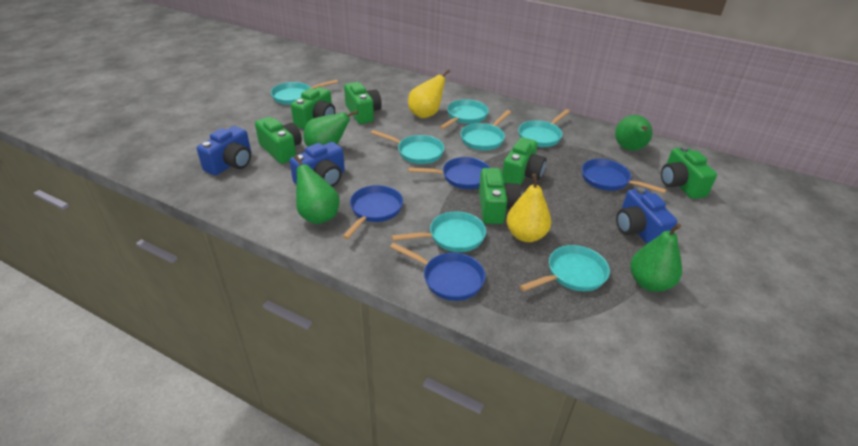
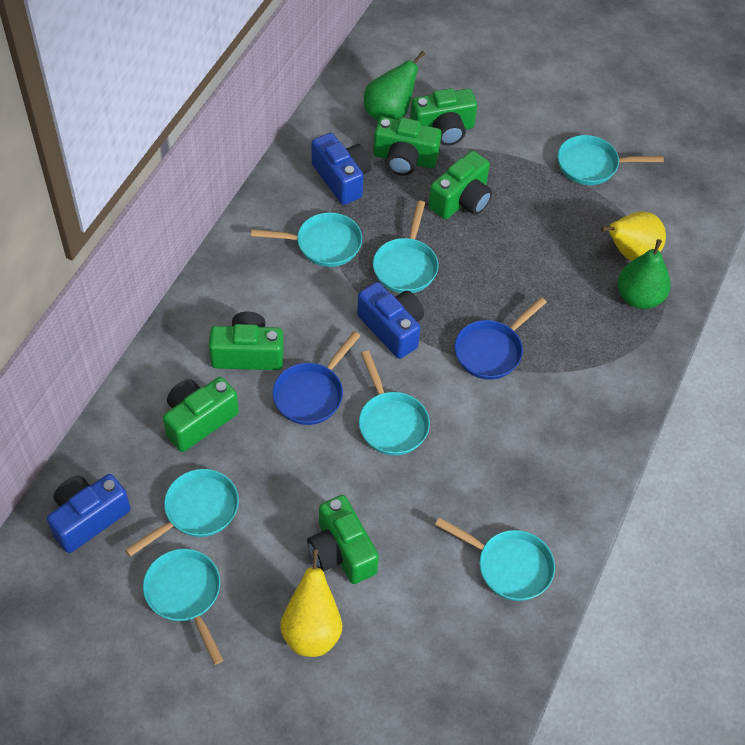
blue pan: [342,185,403,239] [390,243,485,301] [408,157,490,189] [582,159,667,194] = 4 -> [273,331,361,425] [455,297,547,380] = 2
green pear: [294,155,340,224] [303,110,358,147] [615,115,653,151] [630,223,682,292] = 4 -> [364,51,425,121] [617,239,671,309] = 2

